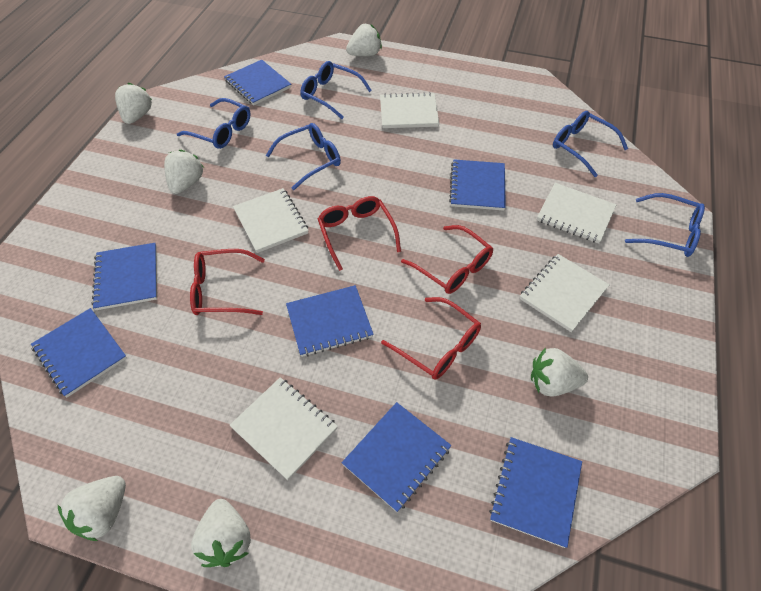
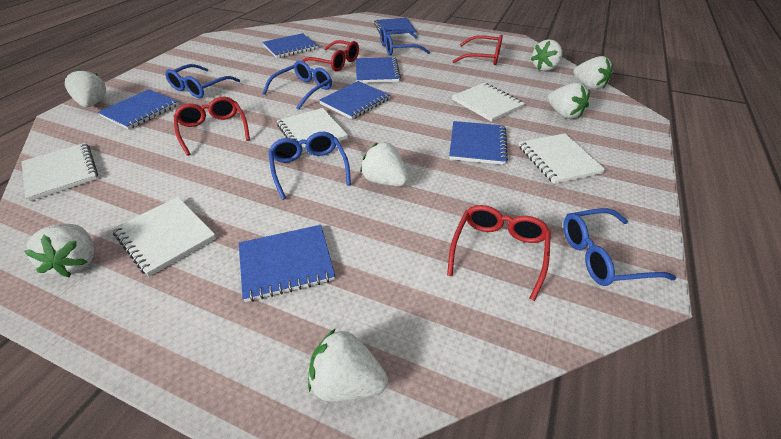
white strawberry: [58,476,126,541] [115,83,152,124] [164,150,203,194] [191,499,251,567] [346,24,382,56] [531,348,588,397] = 6 -> [24,224,94,278] [65,69,106,107] [308,328,388,401] [360,142,408,186] [531,40,562,71] [548,83,590,119] [573,56,613,90] = 7

